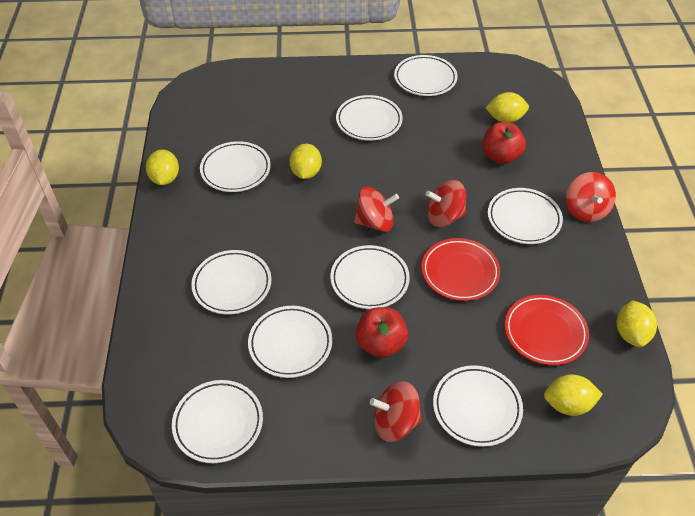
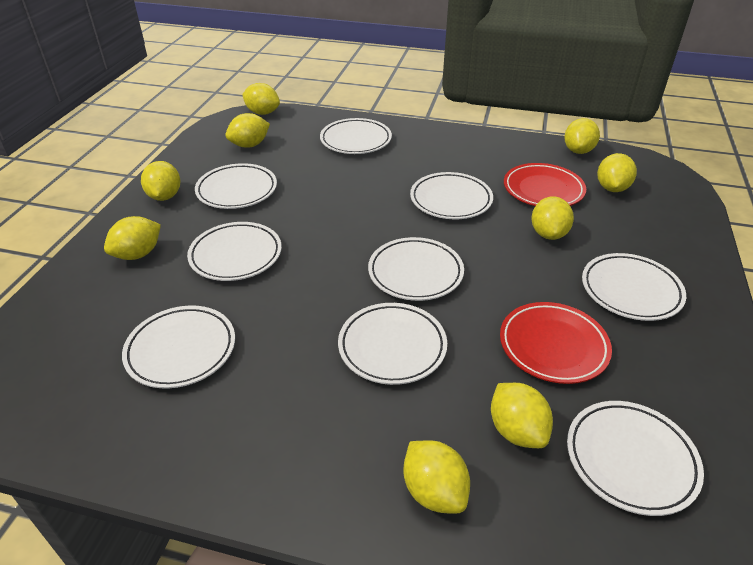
red apple: [356,307,408,358] [482,122,526,164] = 2 -> none = 0
red spinning top: [354,187,399,232] [370,381,422,442] [425,180,466,227] [566,172,616,222] = 4 -> none = 0
yellow lemon: [146,150,179,185] [290,144,322,179] [486,92,529,123] [544,374,603,416] [616,300,657,347] = 5 -> [104,216,161,260] [141,161,180,201] [225,113,270,148] [242,83,280,115] [403,440,470,514] [491,383,553,448] [531,196,574,240] [564,118,600,154] [597,153,637,192] = 9

